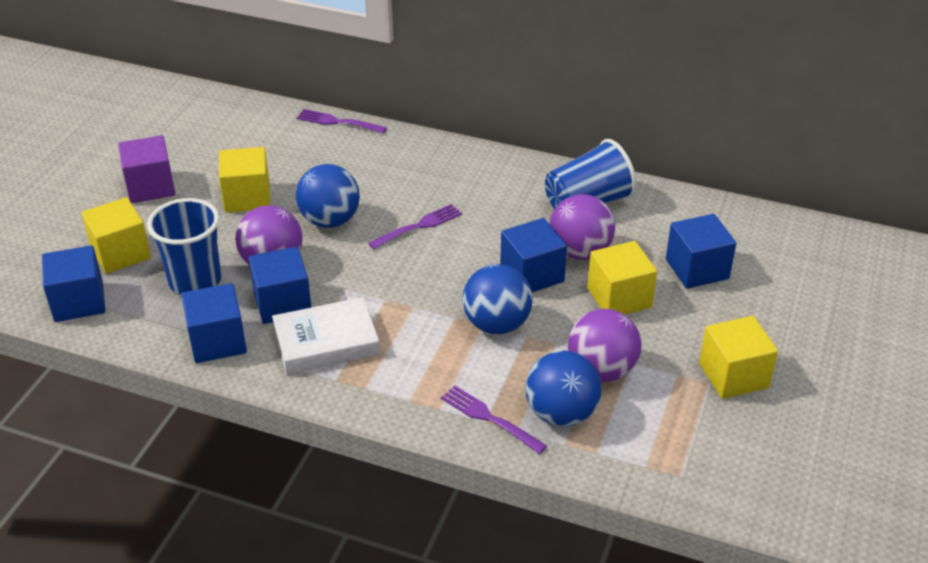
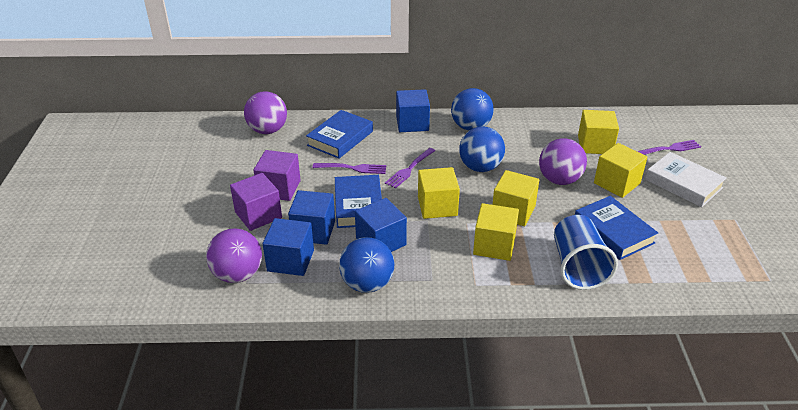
blue book: none = 0 -> [306,110,373,159] [335,175,382,228] [575,196,658,260] = 3
blue cube: [42,245,106,322] [181,283,247,363] [249,247,312,324] [500,218,567,292] [666,214,736,289] = 5 -> [263,218,314,276] [288,190,335,245] [355,198,407,252] [396,89,430,132] = 4
blue cup: [147,198,221,294] [545,139,637,209] = 2 -> [554,215,618,290] = 1
purple cube: [118,135,175,203] = 1 -> [230,173,282,231] [254,150,301,201] = 2
yellow cube: [81,197,151,274] [219,147,270,213] [587,241,657,314] [699,316,778,399] = 4 -> [418,167,460,219] [473,203,519,261] [492,170,539,226] [578,110,619,154] [594,143,648,198] = 5

